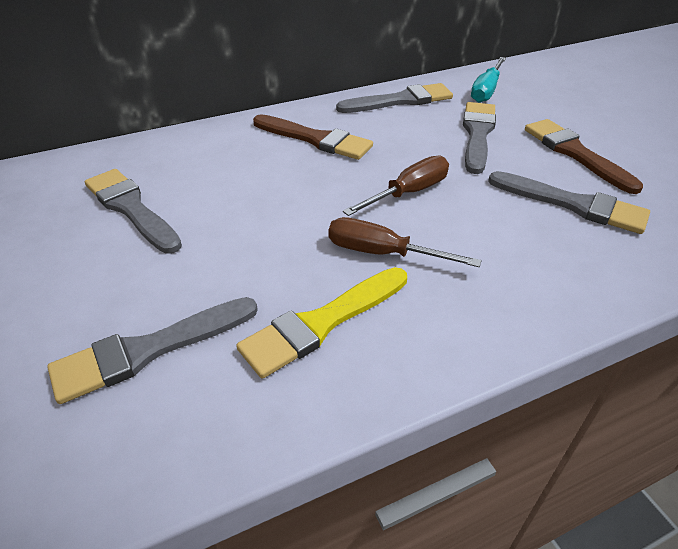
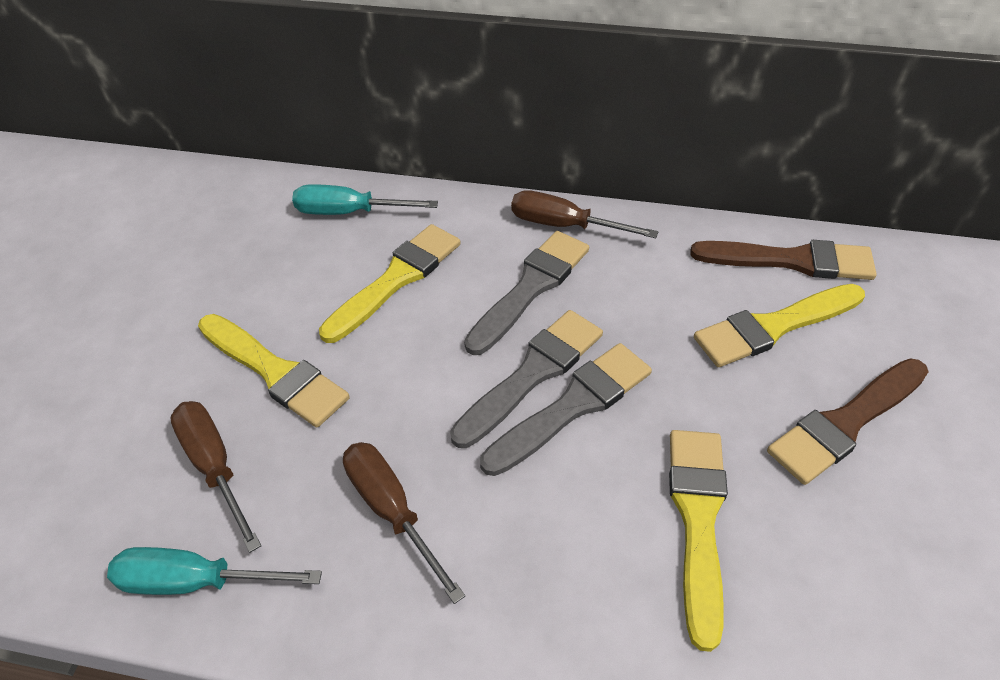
brown screwdriver: [328,217,482,267] [343,156,449,216] = 2 -> [170,401,261,553] [343,442,465,604] [511,190,658,238] = 3
grey brush: [47,297,258,404] [85,169,182,254] [336,83,453,113] [463,102,496,174] [488,171,650,234] = 5 -> [450,310,603,448] [464,231,589,355] [480,343,652,476] = 3
turquoise screwdriver: [471,57,506,103] = 1 -> [107,547,322,595] [292,184,438,215] = 2
yellow brush: [236,267,407,379] = 1 -> [198,314,350,428] [319,224,461,343] [669,430,728,652] [694,284,865,367] = 4

